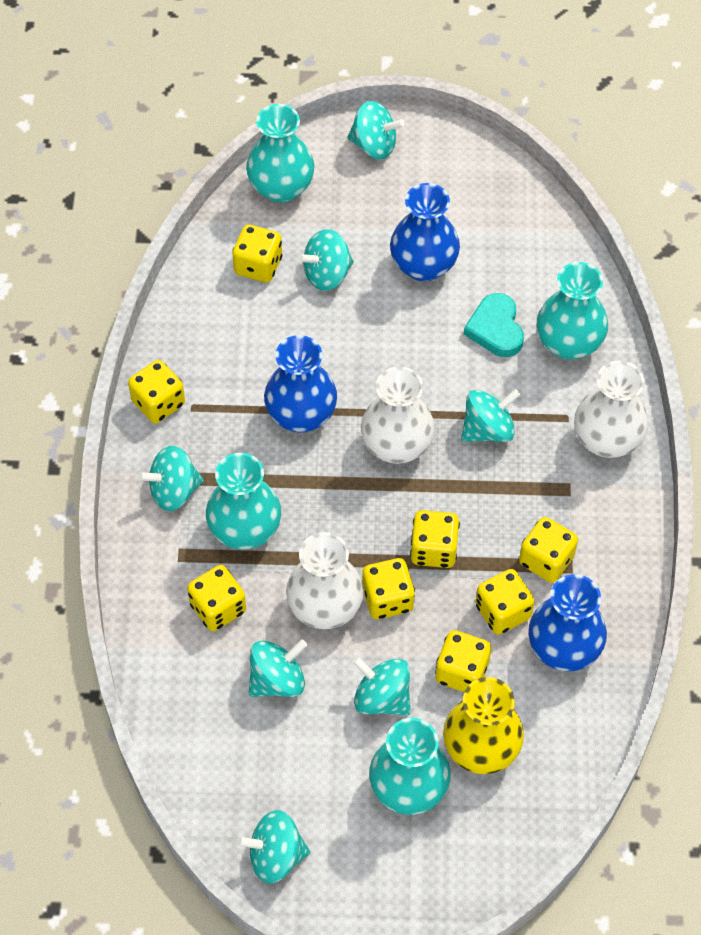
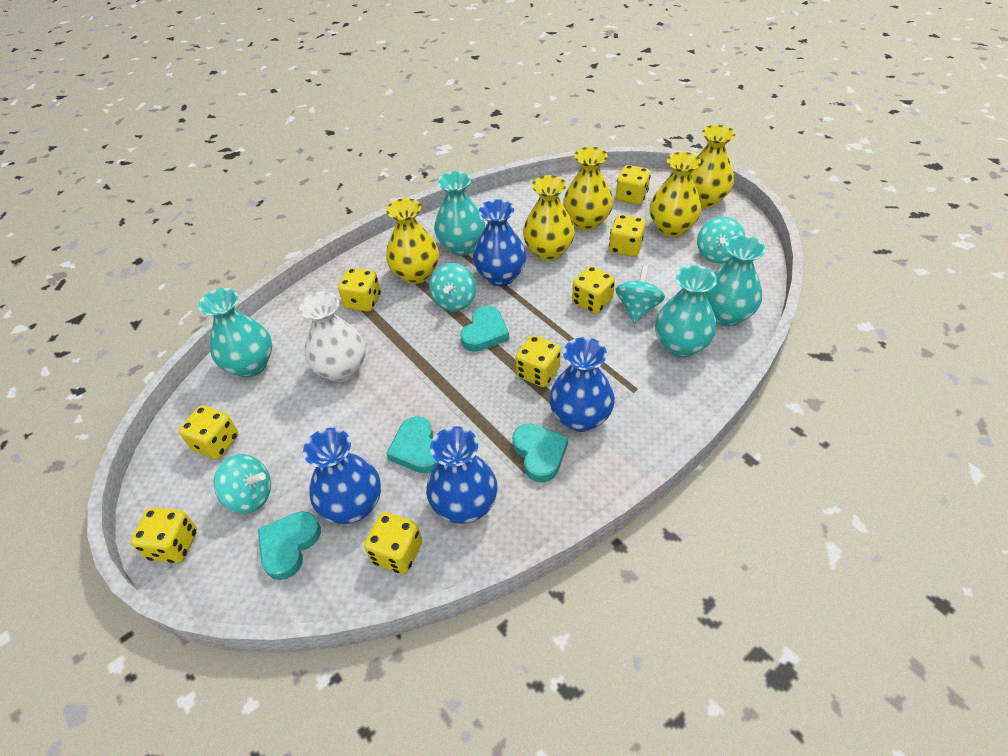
blue vase: [264,335,337,433] [390,183,460,281] [528,574,607,671] = 3 -> [303,428,381,524] [426,426,497,524] [473,199,526,286] [549,337,615,432] = 4
turquoise heart: [464,293,524,357] = 1 -> [258,511,321,580] [386,416,437,474] [460,306,509,352] [512,424,568,483] = 4
turquoise spinning top: [138,446,204,511] [237,810,310,884] [249,639,307,697] [298,229,354,291] [347,101,405,159] [352,656,411,715] [461,389,521,442] = 7 -> [214,454,271,514] [429,263,476,311] [616,265,665,324] [697,216,745,264] = 4
white vase: [286,532,364,629] [361,366,435,464] [574,361,648,458] = 3 -> [299,291,366,382] = 1
yellow vase: [443,677,524,774] = 1 -> [386,198,439,284] [523,175,575,261] [563,147,613,231] [650,152,701,237] [691,125,735,208] = 5

